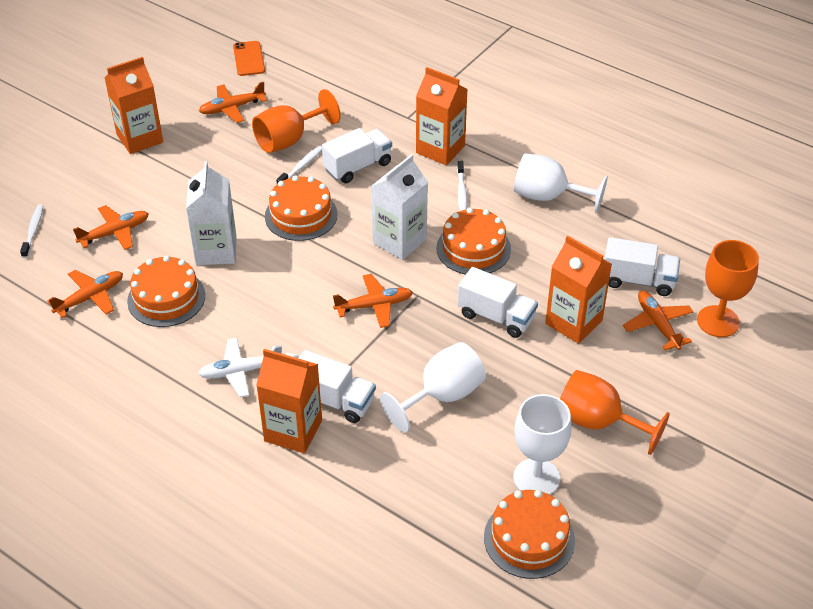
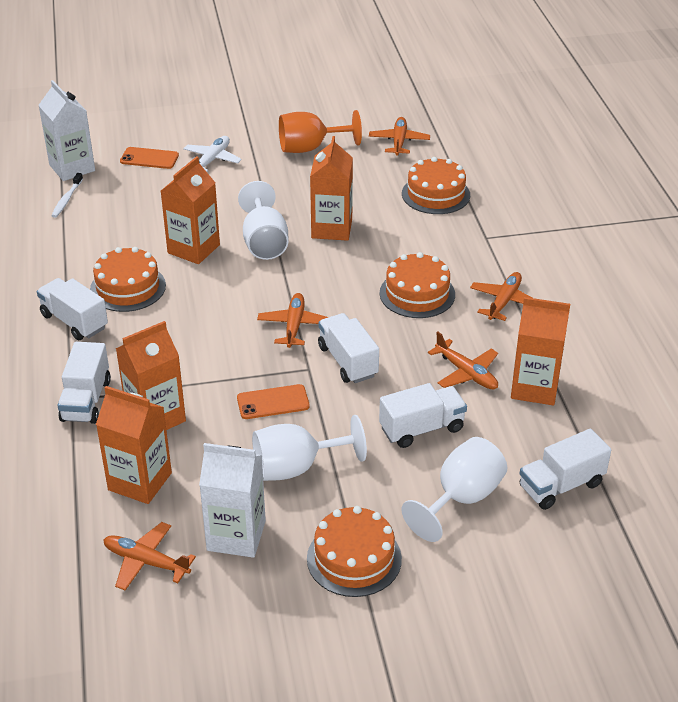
orange carton: [105,57,163,154] [256,349,322,453] [416,67,468,165] [545,235,612,344] = 4 -> [96,386,172,504] [116,321,186,430] [161,156,220,264] [310,136,353,241] [511,297,570,405] = 5
orange goblet: [252,89,340,153] [560,370,670,455] [697,240,759,337] = 3 -> [279,110,362,153] = 1
orange phone: [233,41,265,76] = 1 -> [120,147,179,169] [237,384,310,419] = 2
white toothbrush: [20,205,43,258] [276,146,322,184] [457,161,467,211] = 3 -> [51,173,83,218] = 1
white truck: [299,350,376,423] [322,128,392,183] [457,267,538,338] [604,237,680,296] = 4 -> [37,278,108,340] [58,342,111,424] [318,313,379,383] [379,383,467,448] [519,428,611,510] = 5

